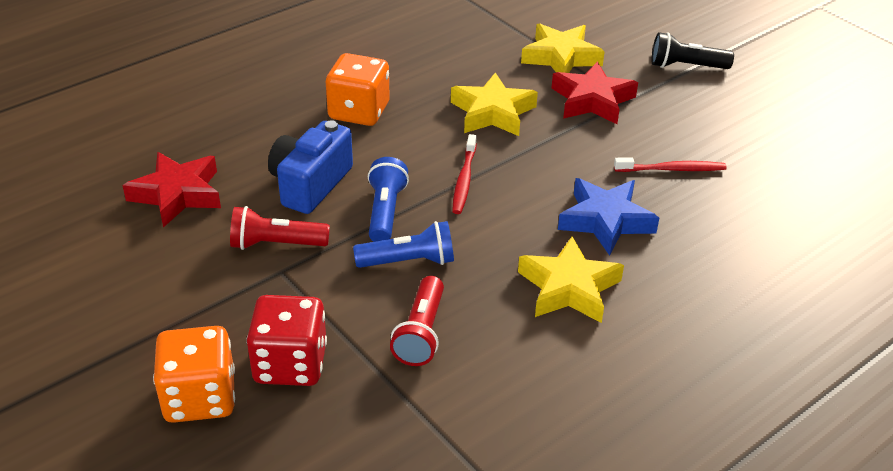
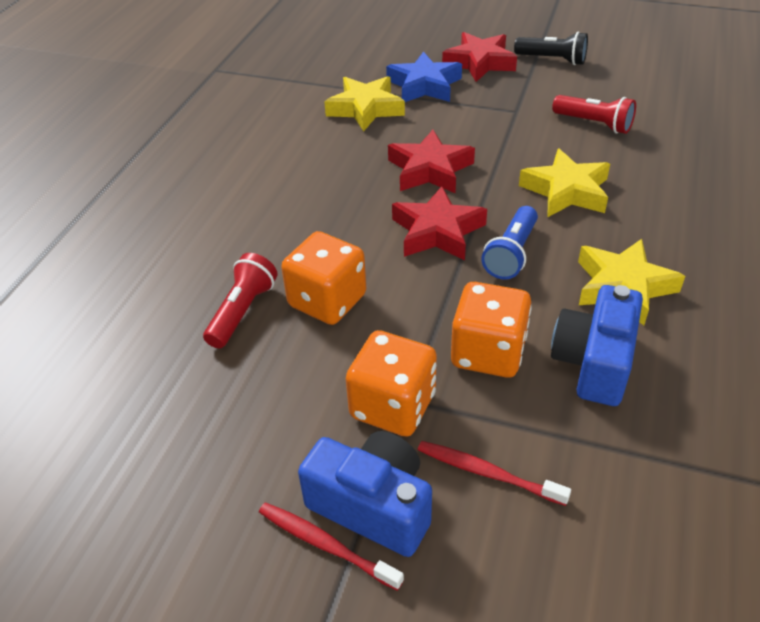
blue camera: [268,120,353,214] = 1 -> [298,431,432,557] [551,285,643,406] = 2
blue flashlight: [353,221,454,268] [368,157,409,242] = 2 -> [481,206,538,279] = 1
orange dice: [153,326,235,423] [326,53,390,126] = 2 -> [281,231,366,325] [346,330,437,437] [451,282,532,378] = 3
red dice: [246,295,327,386] = 1 -> none = 0
red star: [122,152,221,228] [551,61,638,124] = 2 -> [388,129,475,193] [392,186,487,261] [442,32,517,82] = 3

